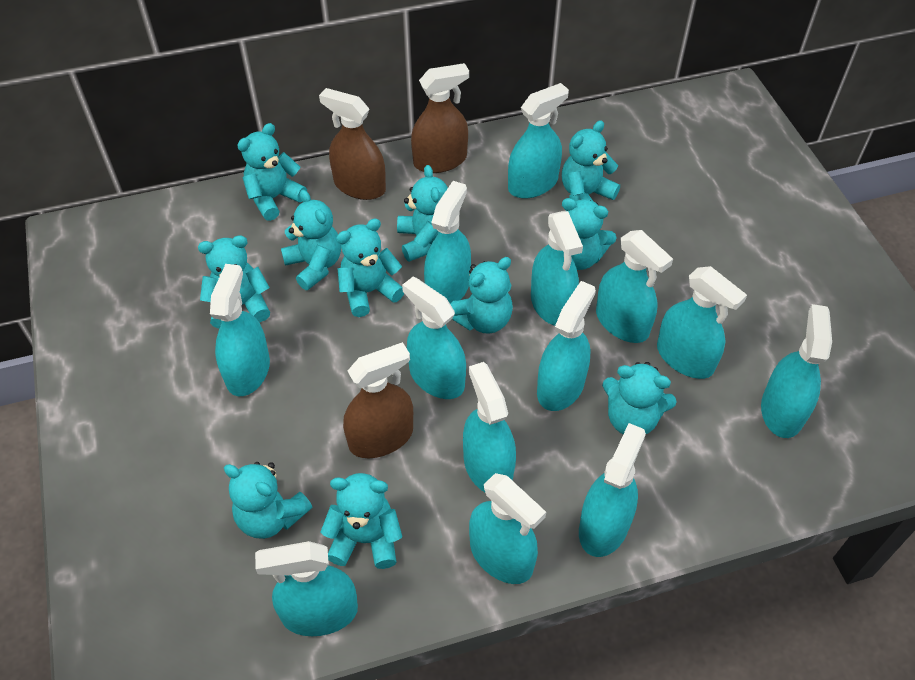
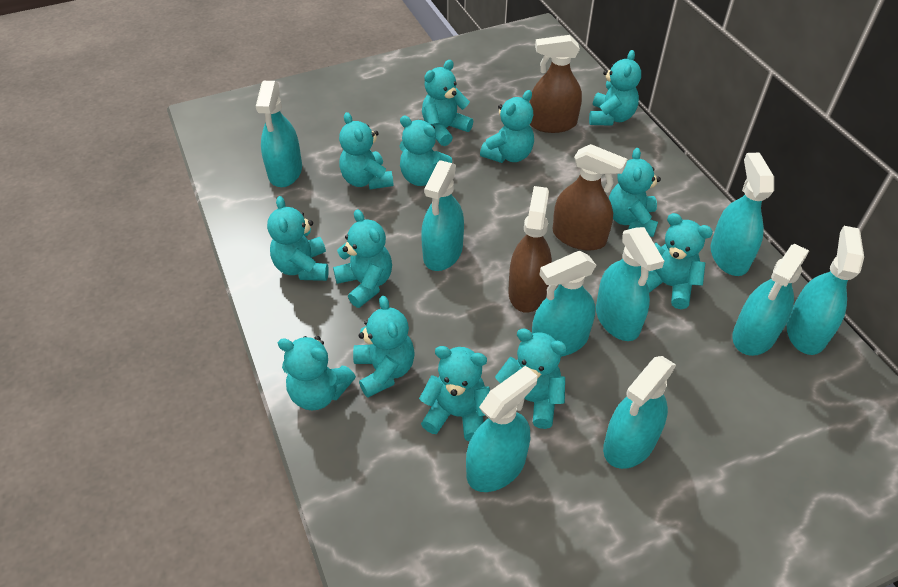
turquoise spray bottle: [210,264,270,396] [255,541,358,636] [402,277,466,399] [424,181,471,304] [463,362,516,492] [469,473,546,584] [508,83,569,199] [531,211,583,326] [537,281,596,411] [579,423,646,557] [596,230,673,343] [657,266,747,379] [761,304,832,438] = 13 -> [256,81,302,187] [421,160,464,271] [466,366,537,492] [532,251,596,357] [596,227,664,341] [603,356,676,469] [711,153,774,276] [732,244,809,356] [786,226,864,355] = 9
turquoise teddy bear: [198,235,270,329] [224,462,313,539] [237,123,307,221] [281,190,341,290] [321,473,402,569] [336,218,404,317] [397,165,448,262] [450,257,513,334] [562,120,620,201] [562,198,617,270] [602,362,677,434] = 11 -> [267,196,329,281] [278,336,356,410] [333,209,392,308] [339,112,393,189] [353,296,415,398] [400,116,452,186] [419,346,490,442] [422,60,473,146] [480,90,534,163] [495,328,567,429] [589,50,641,126] [609,148,661,237] [646,213,713,309] = 13

